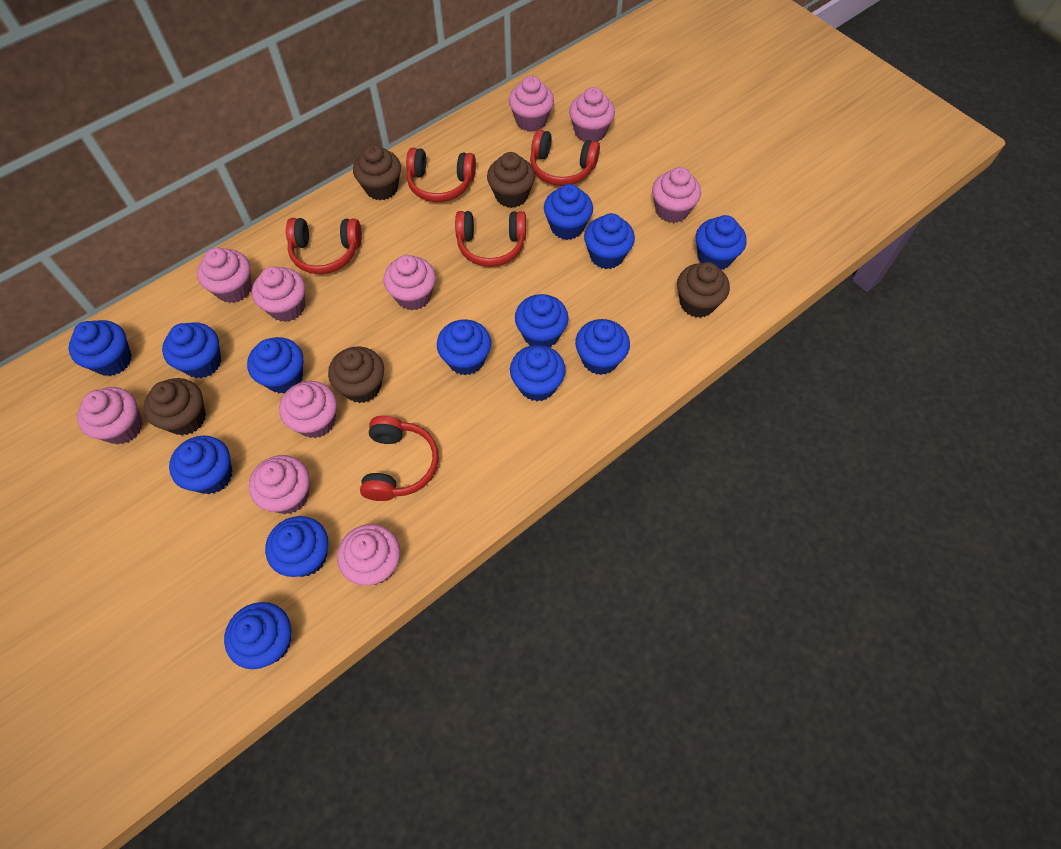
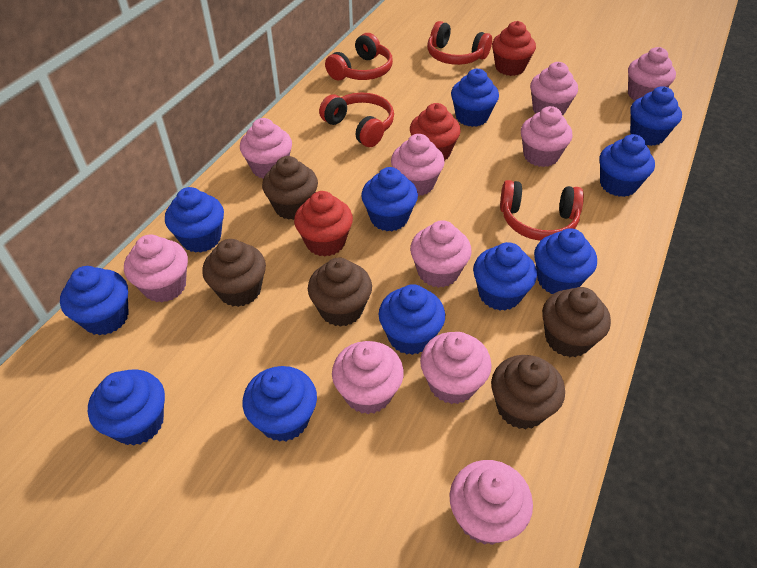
blue cupcake: [68,320,132,376] [162,322,221,378] [169,435,232,494] [224,602,291,669] [247,337,303,394] [265,516,328,577] [437,319,491,375] [510,345,566,401] [515,294,569,347] [544,184,593,240] [575,319,630,375] [584,213,635,269] [695,215,747,270] = 13 -> [60,266,129,335] [88,369,165,446] [165,187,224,253] [242,366,317,442] [361,167,418,231] [378,284,445,355] [451,69,499,127] [473,242,537,311] [534,228,597,294] [600,134,655,197] [630,86,682,146] = 11
red cupcake: none = 0 -> [294,191,353,257] [410,103,461,161] [492,21,536,76] = 3
red headphones: [286,218,362,274] [360,416,439,501] [406,148,476,202] [455,211,526,267] [530,129,600,186] = 5 -> [319,93,394,147] [325,33,393,80] [427,21,492,65] [500,180,584,241] = 4

